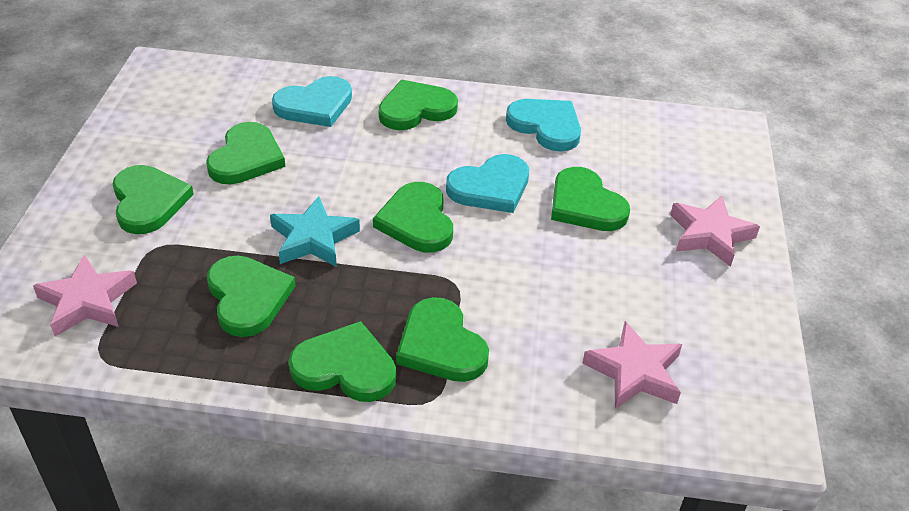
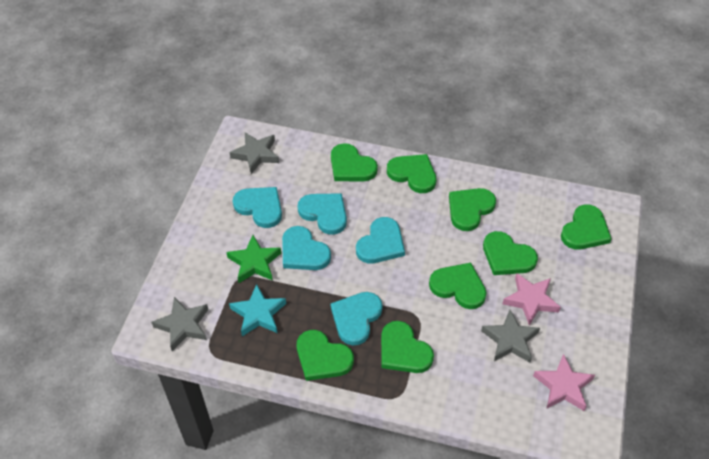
green star: none = 0 -> [226,235,281,283] = 1
grey star: none = 0 -> [151,297,208,351] [229,132,279,174] [481,310,540,362] = 3
pink star: [33,255,137,336] [583,321,682,409] [670,196,760,267] = 3 -> [503,274,561,326] [533,354,595,411] = 2
turquoise heart: [272,76,352,127] [446,154,529,213] [506,99,581,152] = 3 -> [233,187,282,228] [282,226,331,270] [297,193,347,235] [331,292,382,345] [356,217,405,264] = 5

